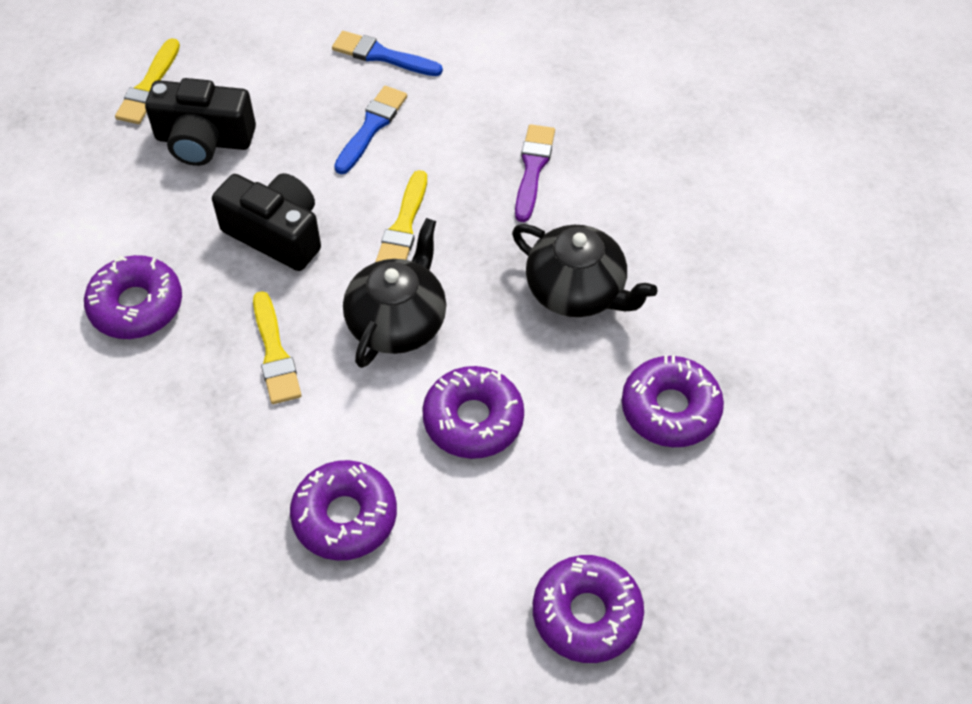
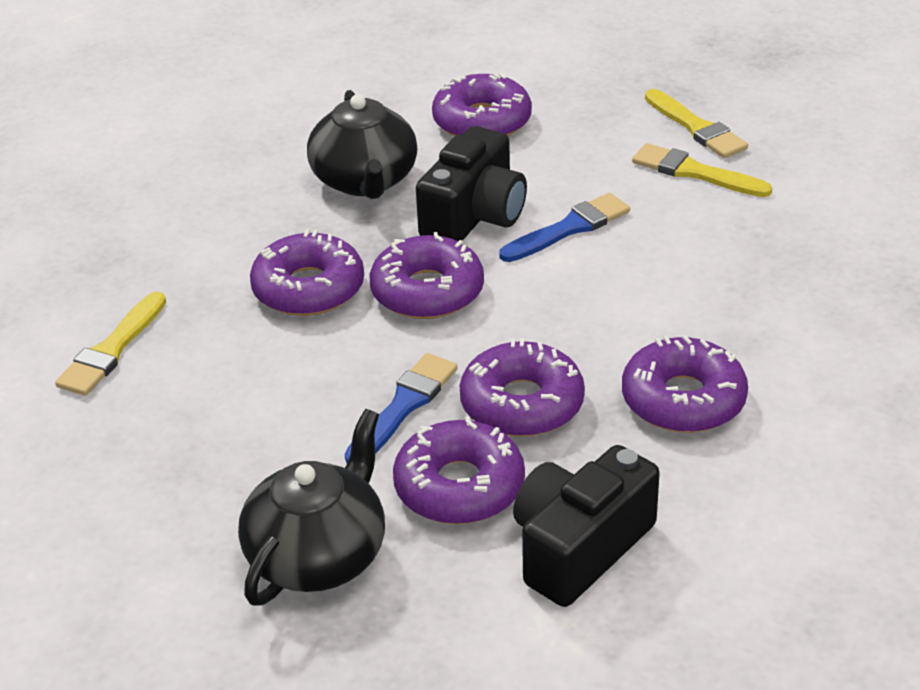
purple brush: [515,124,555,222] = 1 -> none = 0
purple donut: [84,255,182,339] [290,460,397,561] [422,366,524,459] [533,555,644,663] [622,355,724,447] = 5 -> [250,229,364,316] [370,232,484,319] [393,416,525,524] [432,73,532,136] [459,338,585,437] [622,335,748,433] = 6

